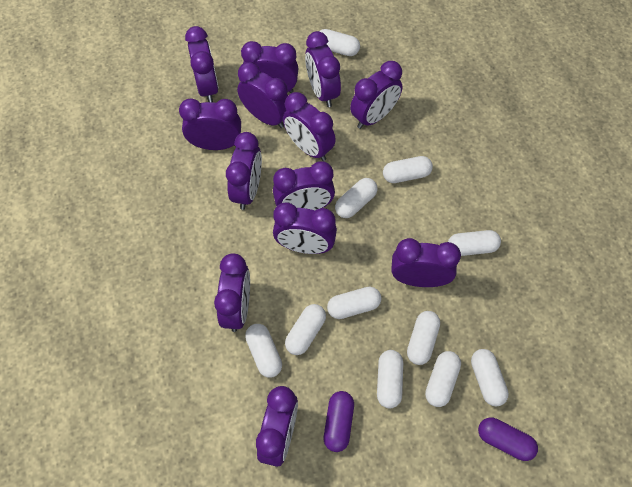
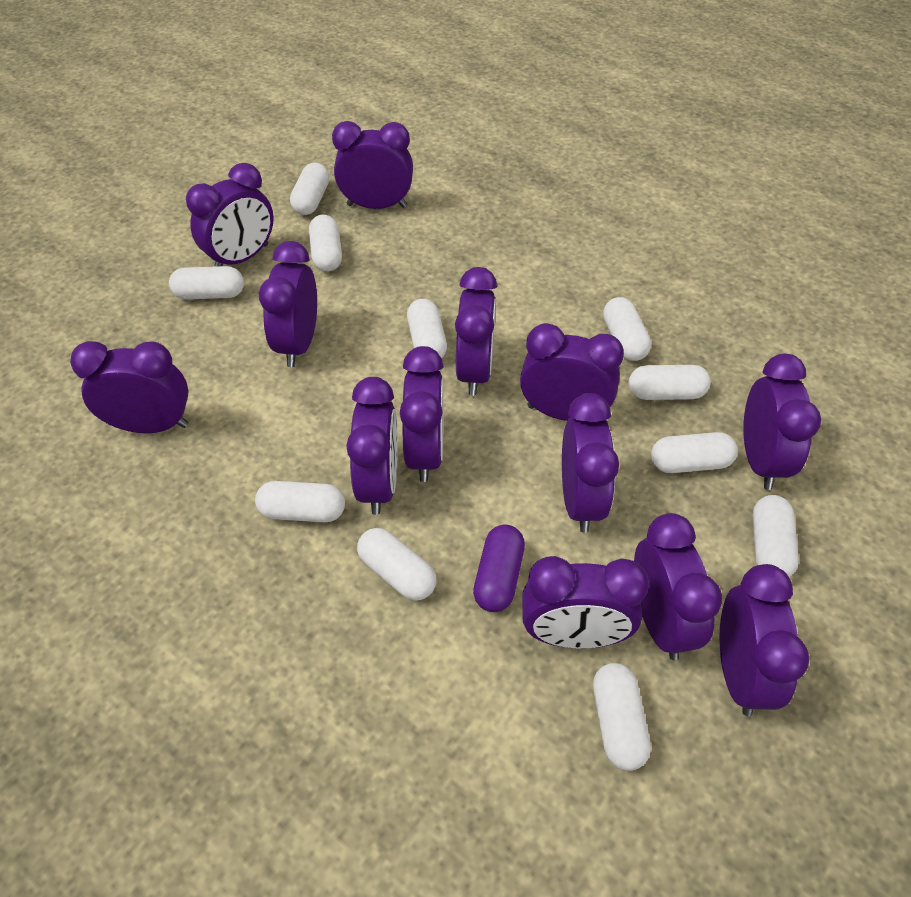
purple capsule: [324,391,354,452] [478,418,538,461] = 2 -> [473,524,525,612] = 1

